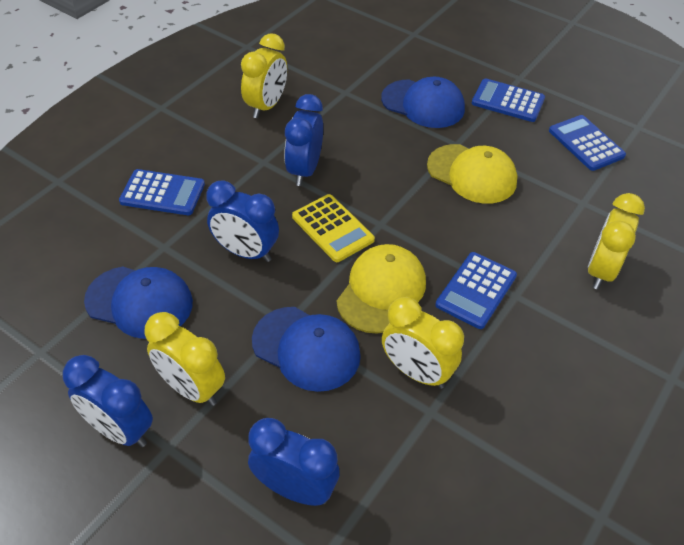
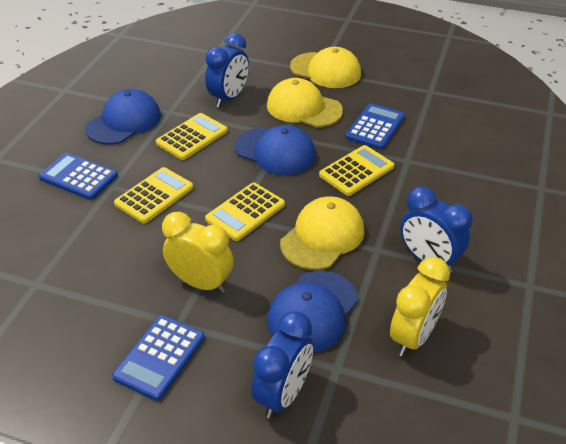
blue calculator: [119,169,205,215] [435,252,517,329] [472,78,545,122] [549,115,626,171] = 4 -> [39,153,118,200] [112,315,205,401] [345,103,405,149] = 3
blue clock: [63,355,153,447] [206,180,279,262] [248,418,340,506] [284,94,323,186] = 4 -> [205,33,249,108] [251,311,313,419] [400,186,473,273] = 3
yellow calculator: [292,194,375,262] = 1 -> [114,167,193,223] [156,113,228,160] [205,183,285,241] [319,145,394,196] = 4
yellow cap: [337,244,426,334] [427,144,517,204] = 2 -> [267,78,343,128] [280,196,364,270] [290,47,361,88] = 3
yellow clock: [145,312,225,406] [241,33,287,118] [382,297,464,389] [588,193,645,289] = 4 -> [162,212,233,293] [390,257,450,357] = 2

